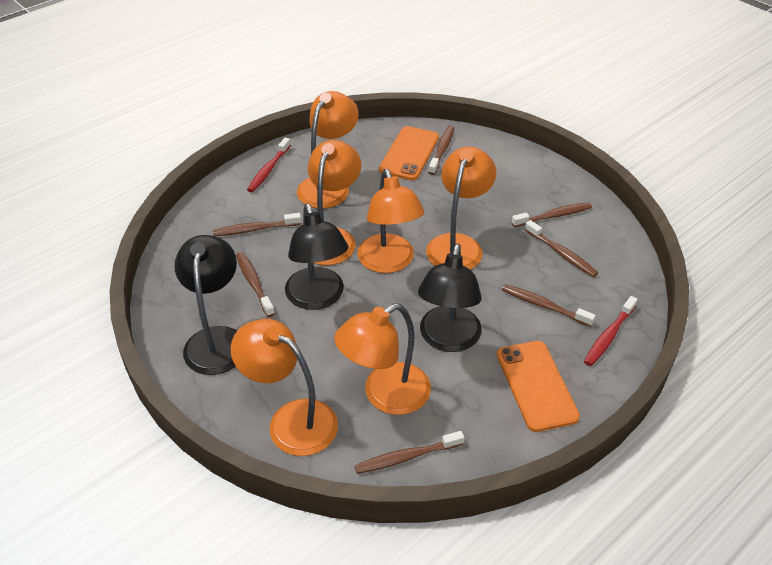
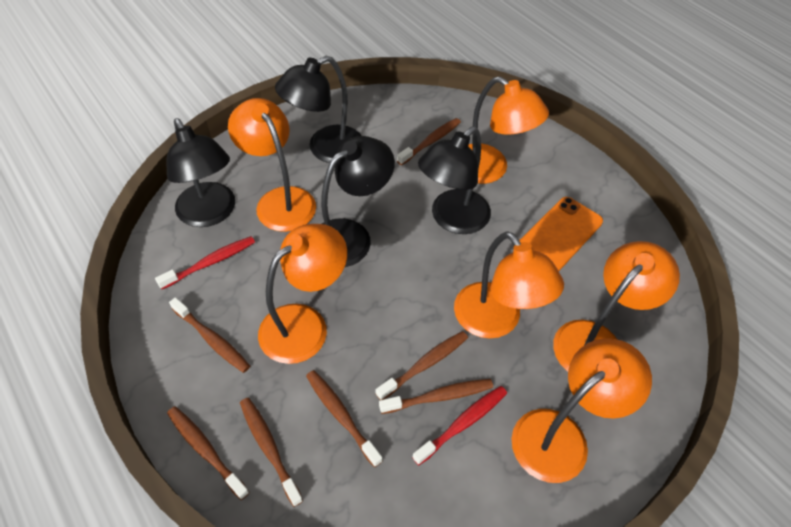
black lamp: [174,235,237,375] [285,203,348,310] [418,244,482,352] = 3 -> [167,118,235,227] [275,56,362,163] [321,136,395,267] [418,126,491,234] = 4
orange phone: [379,126,439,180] [497,341,580,432] = 2 -> [519,197,603,271] = 1

